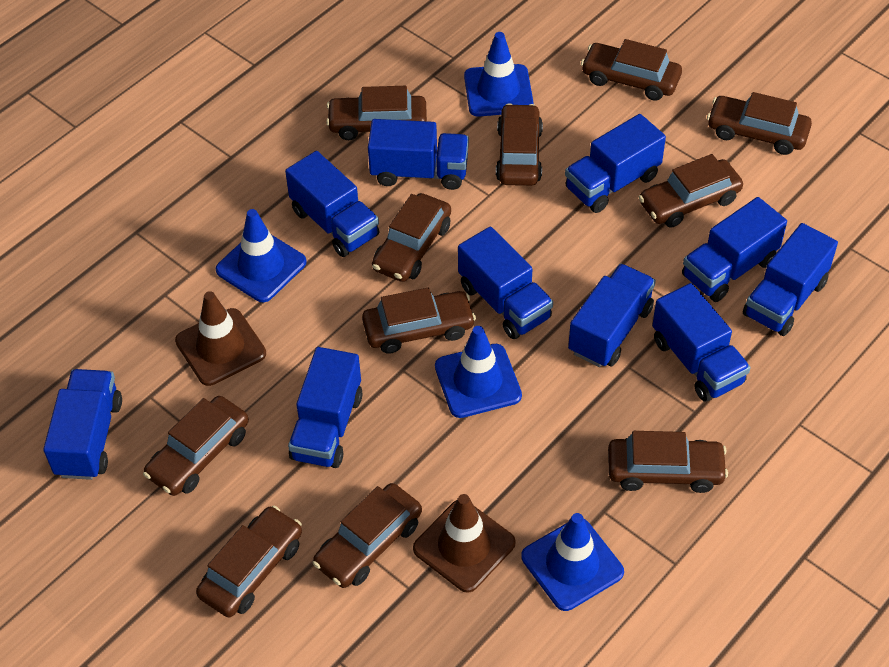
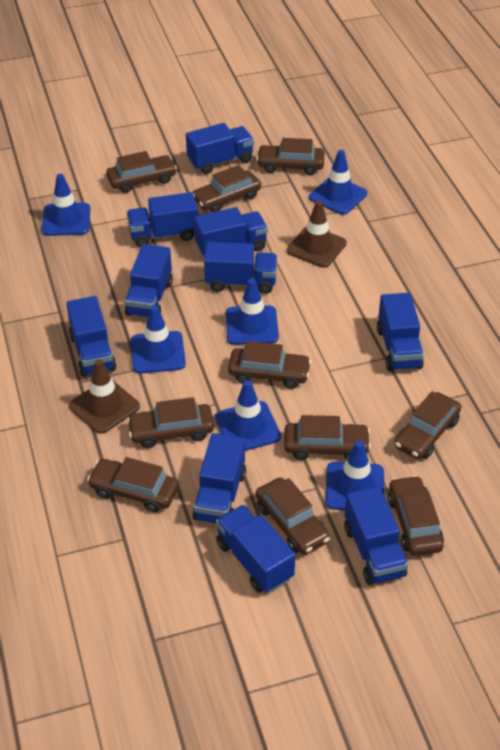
blue traffic cone: [216,209,307,302] [435,326,522,418] [464,32,534,116] [521,513,624,611] = 4 -> [42,174,90,236] [131,306,186,374] [215,380,281,451] [226,279,279,345] [309,150,367,215] [326,440,384,510] = 6
brown car: [143,396,249,496] [196,506,302,618] [313,483,422,588] [326,86,427,140] [362,288,476,354] [372,193,451,282] [496,103,543,186] [581,39,682,101] [608,431,728,493] [639,154,743,228] [707,92,812,155] = 11 -> [87,457,179,512] [106,151,177,193] [127,397,214,448] [193,165,261,212] [228,341,311,389] [256,138,325,175] [256,477,330,555] [284,415,371,460] [388,475,444,556] [394,391,461,459] = 10

